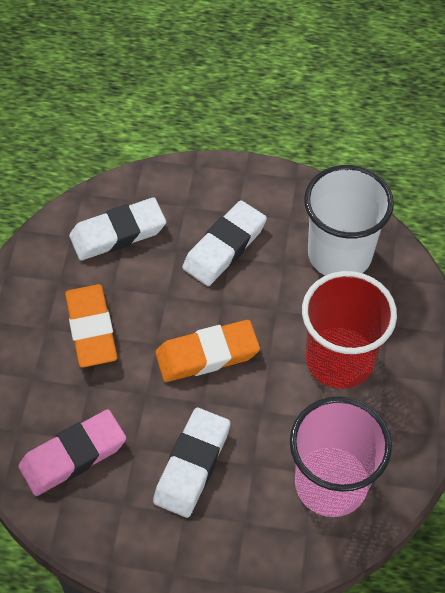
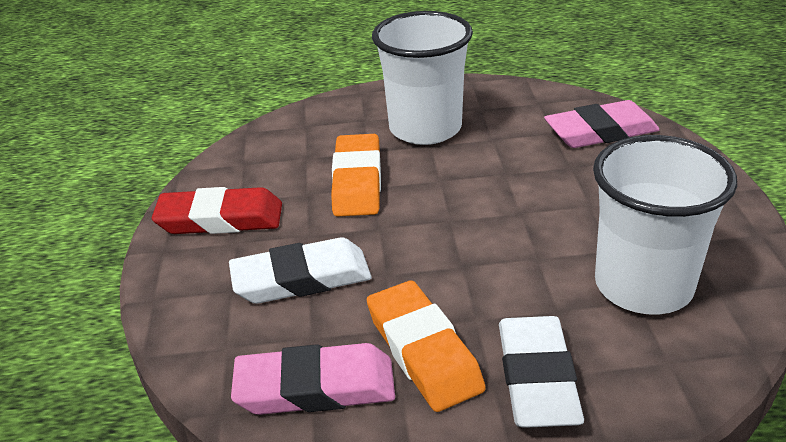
pink cup: [290,396,392,517] = 1 -> none = 0
pink eraser: [18,409,126,496] = 1 -> [231,343,395,415] [544,100,660,148] = 2
red cup: [302,271,397,389] = 1 -> none = 0
red eraser: none = 0 -> [152,187,282,234] = 1
white cup: [304,165,394,276] = 1 -> [372,11,473,145] [593,135,737,315] = 2
white eraser: [69,197,166,261] [153,408,230,518] [182,200,267,286] = 3 -> [229,237,372,304] [499,316,584,428] = 2

